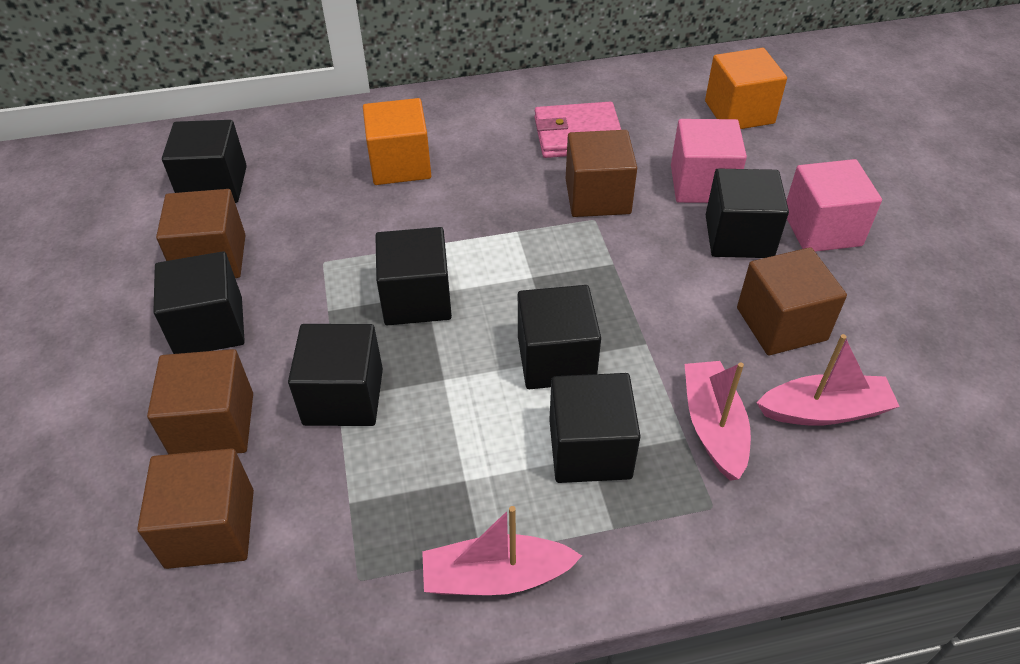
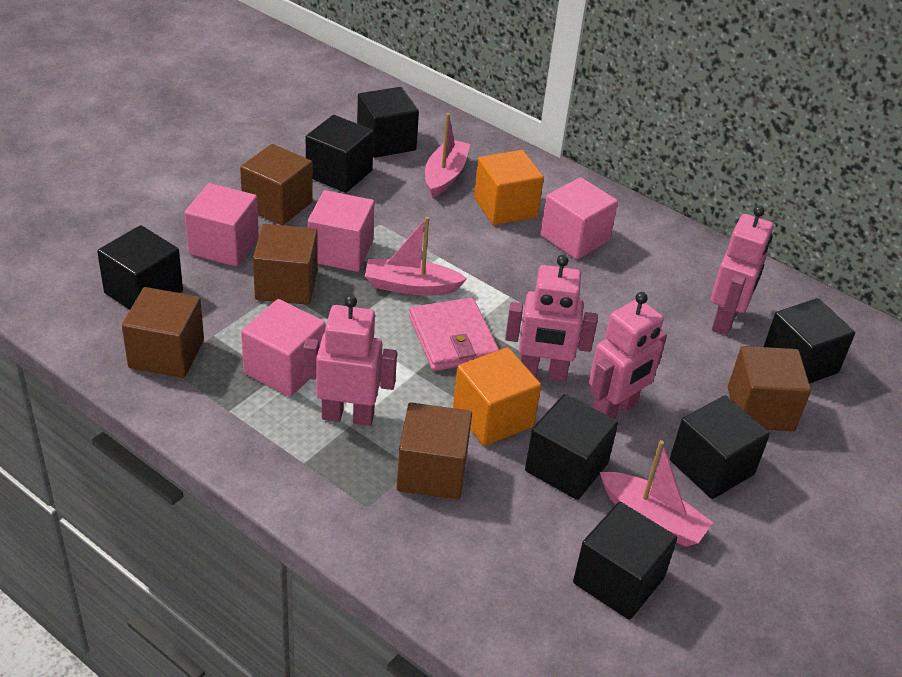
pink cube: [671,119,747,203] [786,159,882,252] = 2 -> [185,183,259,266] [241,299,326,397] [308,190,374,272] [540,177,618,260] = 4
pink robot: none = 0 -> [303,295,397,426] [505,255,598,382] [589,292,667,419] [711,206,774,335] = 4

